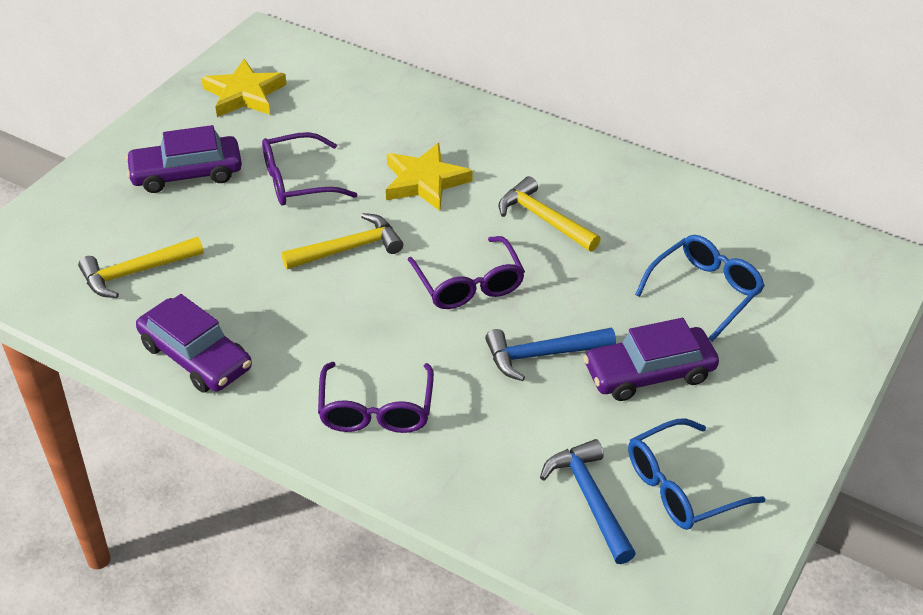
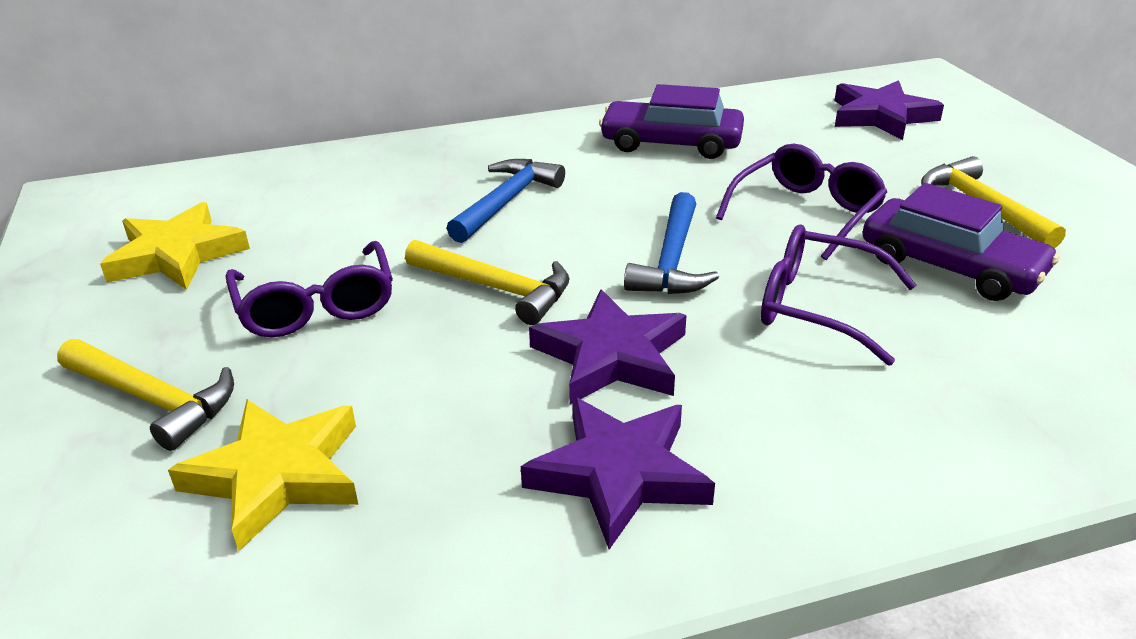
blue glasses: [628,419,765,530] [635,235,765,342] = 2 -> none = 0
purple car: [125,125,242,193] [136,294,252,393] [583,318,719,401] = 3 -> [599,84,744,159] [862,183,1060,301] = 2
purple star: none = 0 -> [521,396,715,550] [529,289,686,404] [834,80,944,140] = 3

